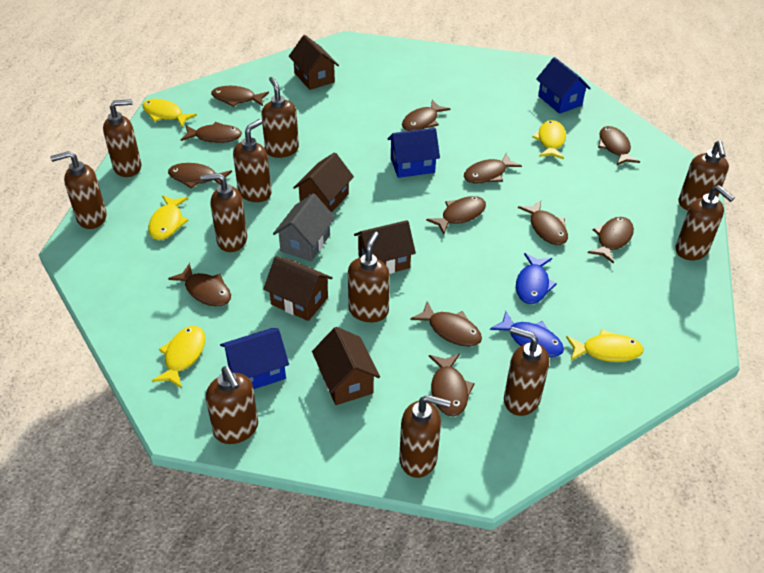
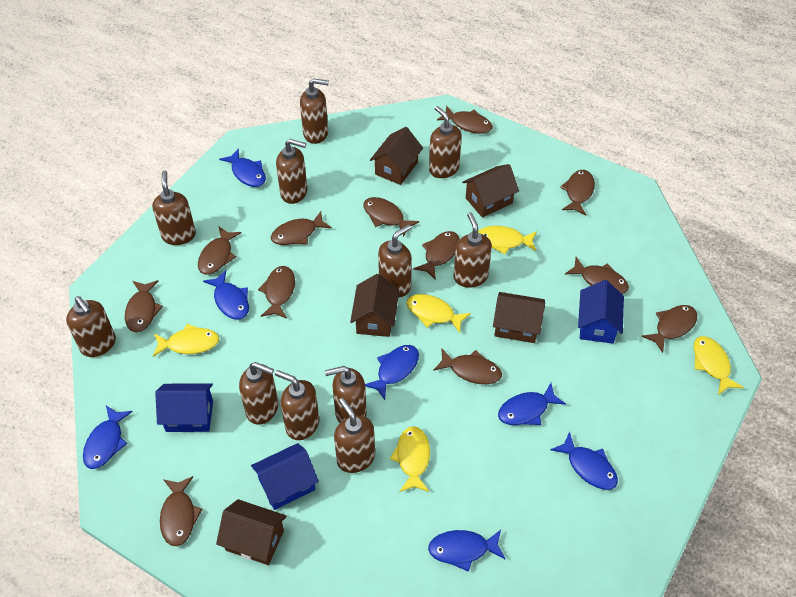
blue fish: [490,311,564,357] [516,253,557,304] = 2 -> [83,406,133,469] [203,270,249,320] [219,148,266,187] [365,345,419,400] [428,530,505,572] [498,383,566,425] [550,431,618,490] = 7
grey house: [273,194,335,261] = 1 -> none = 0

